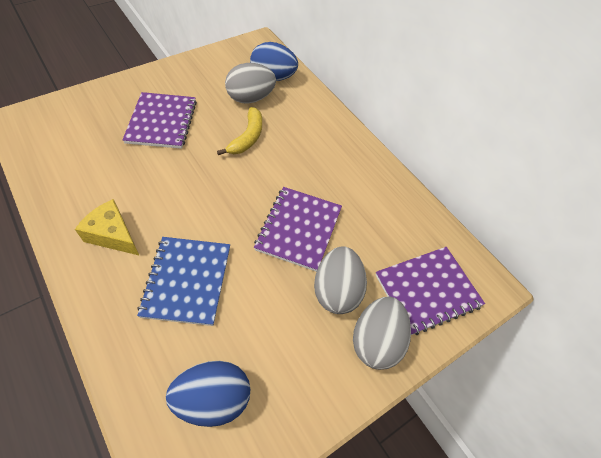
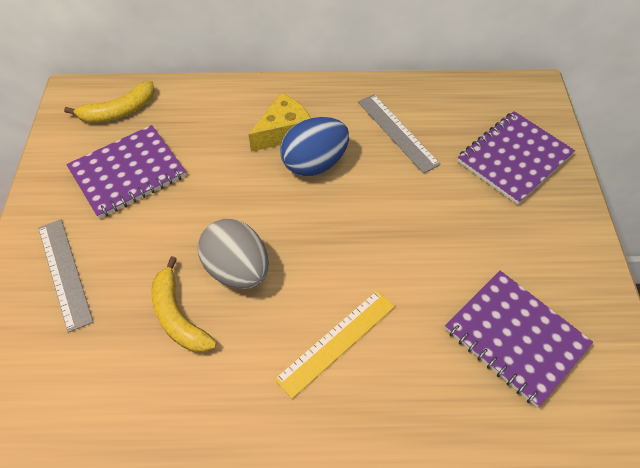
blue egg: [166,361,250,427] [250,42,298,81] = 2 -> [280,117,349,176] = 1
blue notebook: [137,237,230,326] = 1 -> none = 0
grey egg: [225,63,276,104] [314,246,367,314] [353,296,411,370] = 3 -> [198,219,269,289] = 1
grey ruler: none = 0 -> [38,219,93,333] [358,94,441,174] = 2
yellow banana: [217,107,262,155] = 1 -> [64,81,155,123] [151,256,217,353] = 2
yellow ruler: none = 0 -> [274,290,395,399] = 1

